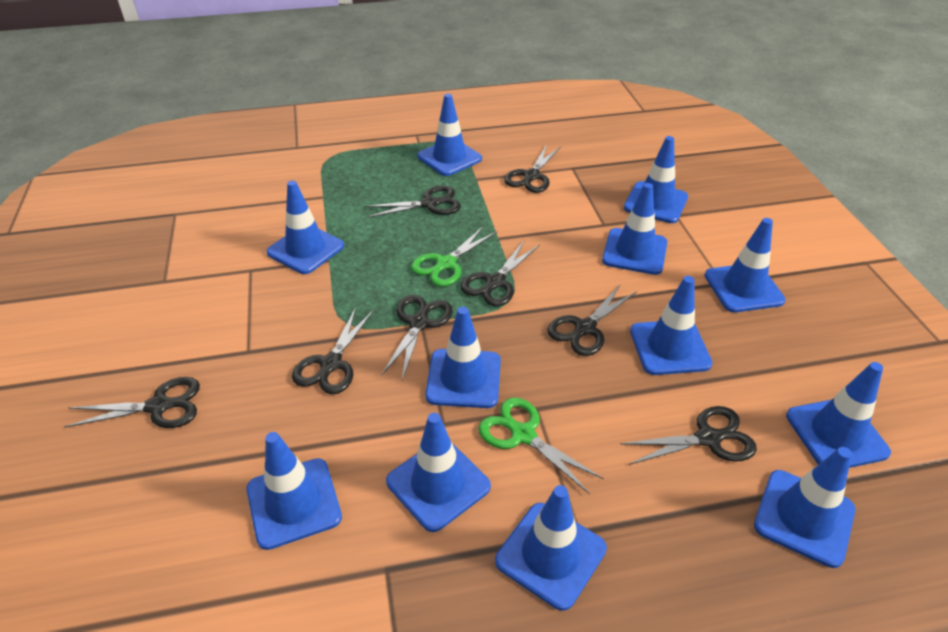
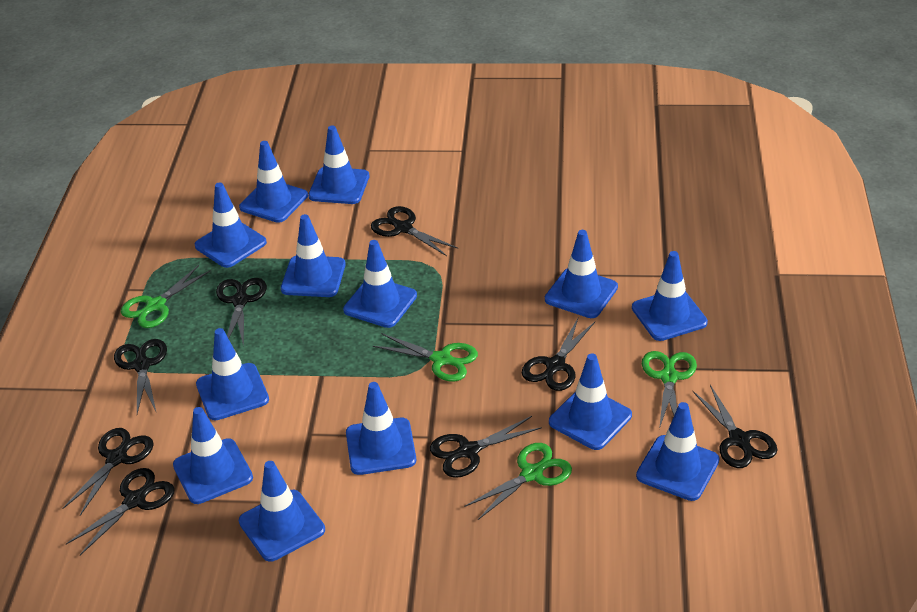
blue traffic cone: [247,432,342,550] [267,181,344,274] [386,413,491,532] [417,94,482,176] [425,307,501,408] [495,485,607,611] [602,183,667,275] [624,136,688,223] [630,276,713,375] [704,218,786,312] [754,447,855,568] [786,362,891,468] = 12 -> [173,407,253,504] [195,182,267,268] [196,328,269,421] [239,141,308,223] [239,461,325,562] [281,214,346,297] [308,125,369,204] [343,240,417,328] [346,382,416,475] [545,230,618,318] [549,353,632,450] [632,251,708,341] [636,402,720,501] = 13
green scissors: [411,226,497,287] [478,398,604,494] = 2 -> [121,265,211,328] [373,333,478,381] [464,443,572,520] [642,351,697,429] = 4

